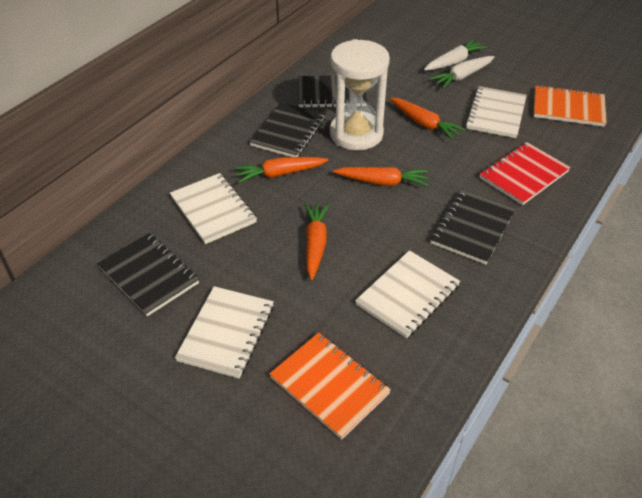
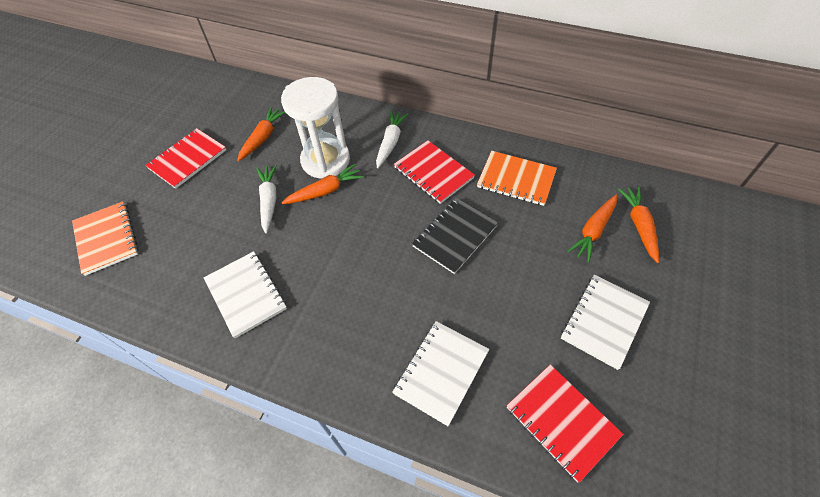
black notebook: [97,233,199,316] [249,102,326,157] [298,75,367,108] [431,190,516,264] = 4 -> [412,198,498,274] = 1
red notebook: [480,142,571,205] = 1 -> [145,128,226,189] [394,140,475,204] [507,364,623,483] = 3
white notebook: [170,173,257,244] [175,286,274,379] [355,250,460,338] [465,86,527,138] = 4 -> [204,251,287,338] [392,321,489,426] [561,275,650,370] = 3

